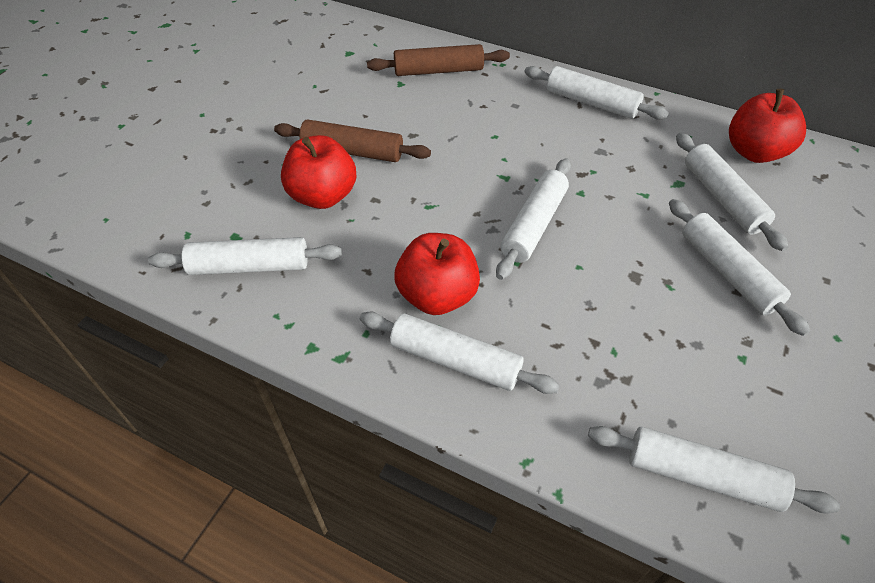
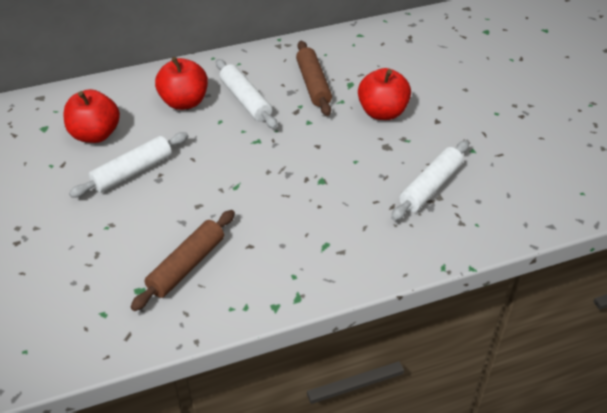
white rolling pin: [148,237,342,275] [360,312,560,394] [496,158,571,280] [524,66,669,120] [588,426,840,514] [669,199,810,336] [676,133,788,251] = 7 -> [69,132,188,198] [216,59,278,129] [391,140,469,221] = 3

